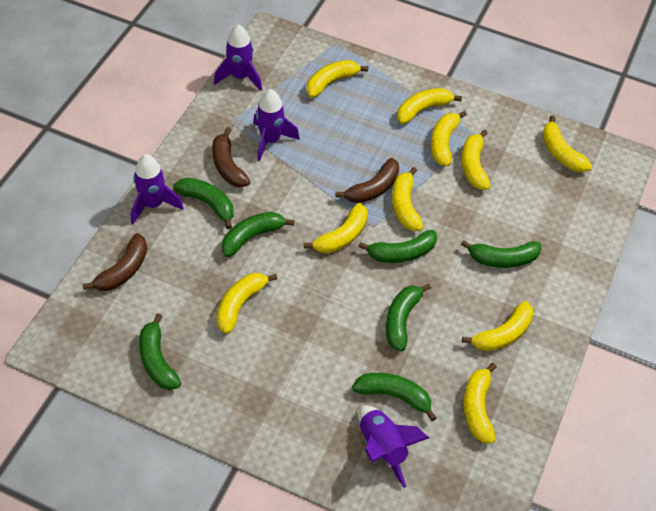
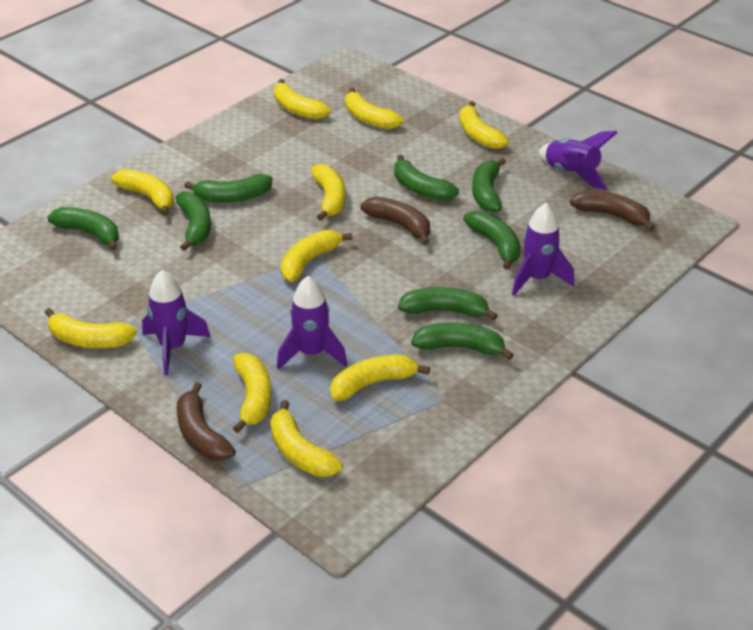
green banana: [139,313,181,390] [173,178,233,229] [222,212,295,257] [352,373,437,421] [358,230,437,263] [386,283,431,351] [461,240,541,268] = 7 -> [47,207,119,251] [175,191,211,251] [184,174,272,203] [394,155,459,201] [398,287,498,321] [411,323,514,360] [464,211,520,270] [472,158,506,213] = 8

